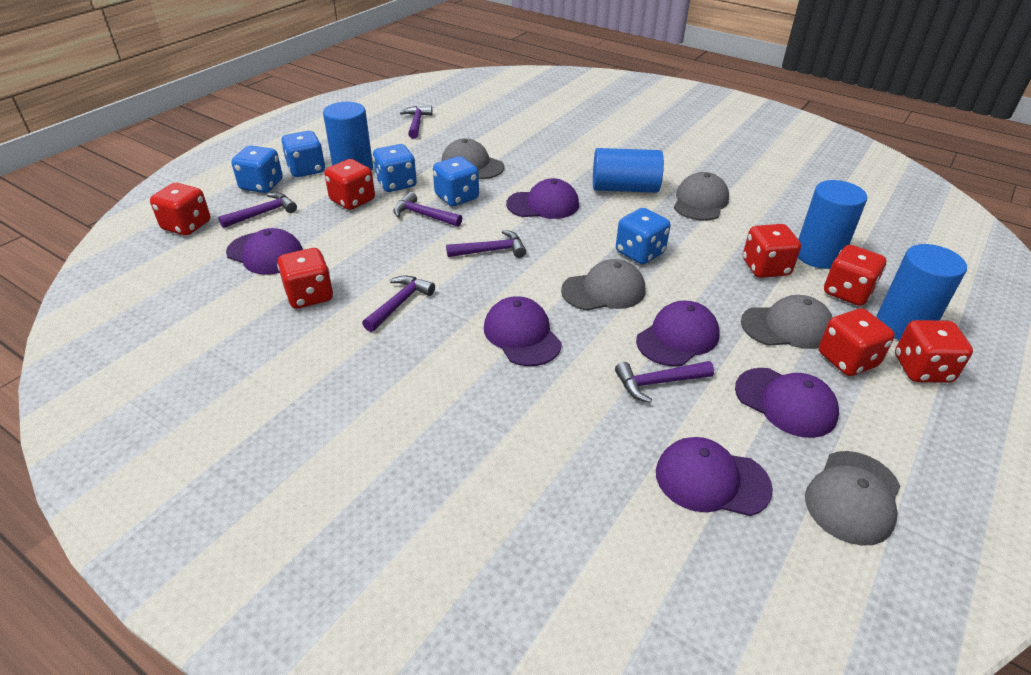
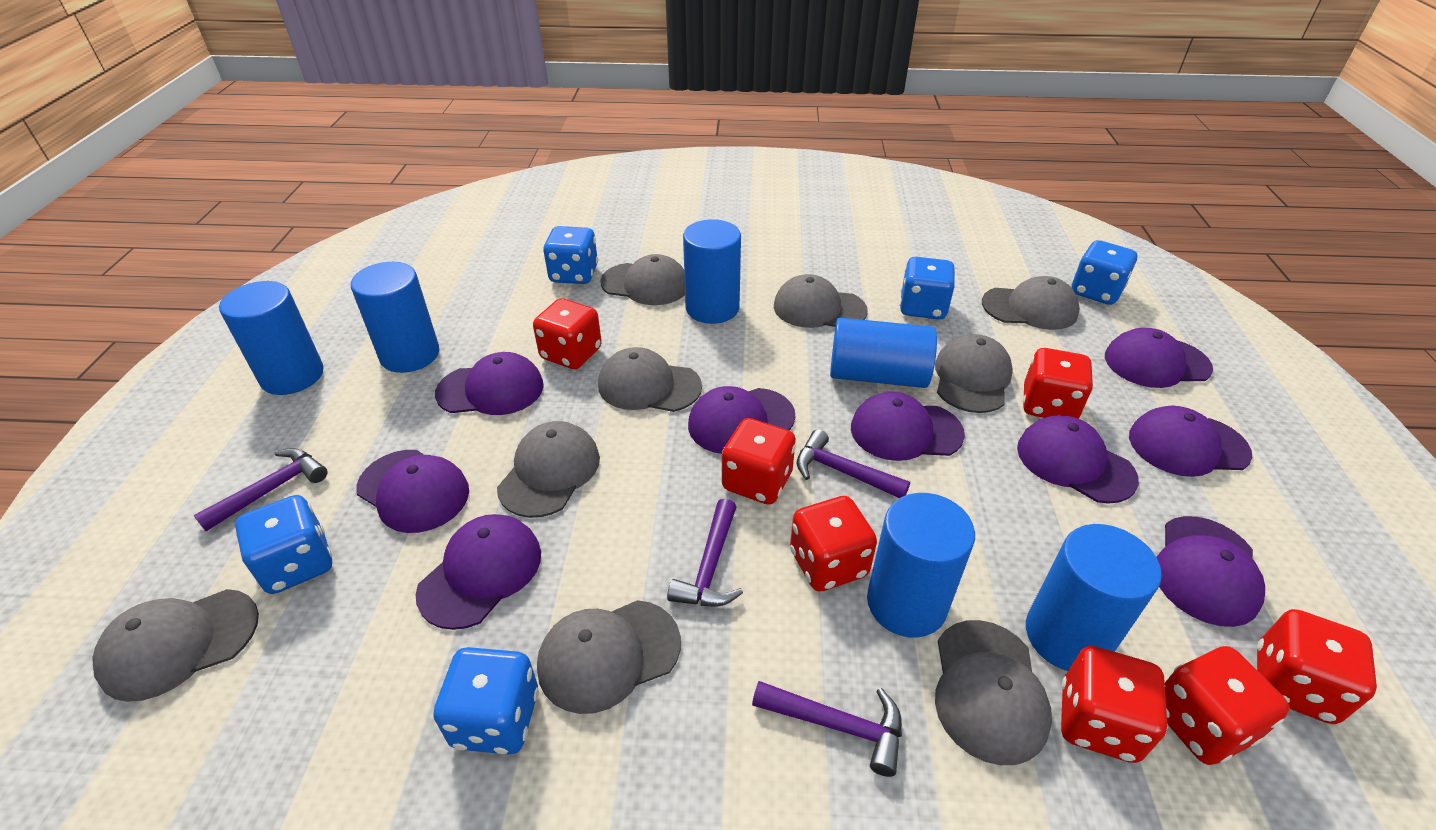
blue cylinder: [323,102,373,171] [593,148,664,193] [798,180,867,269] [877,244,967,340] = 4 -> [219,281,324,395] [351,262,439,373] [683,219,741,324] [830,318,937,388] [867,493,975,638] [1026,524,1162,671] = 6
grey cap: [442,138,504,179] [561,259,645,311] [674,172,729,221] [741,295,833,349] [805,451,900,546] = 5 -> [92,589,259,702] [497,421,600,518] [537,600,681,714] [598,347,702,412] [600,254,685,305] [774,274,868,328] [935,334,1013,413] [935,620,1052,765] [982,276,1080,330] = 9
purple cap: [226,228,303,275] [484,296,562,366] [506,178,579,219] [636,300,720,366] [656,437,773,516] [735,368,839,438] = 6 -> [356,450,469,533] [415,514,541,630] [435,352,544,415] [688,386,795,454] [851,392,965,461] [1017,415,1139,504] [1105,328,1213,388] [1129,406,1252,477] [1157,516,1265,627] = 9
purple hammer: [218,192,297,228] [362,275,435,332] [393,192,462,227] [400,106,432,139] [446,230,526,258] [615,361,714,403] = 6 -> [193,448,327,531] [667,499,743,607] [752,681,902,777] [797,429,910,498] = 4

